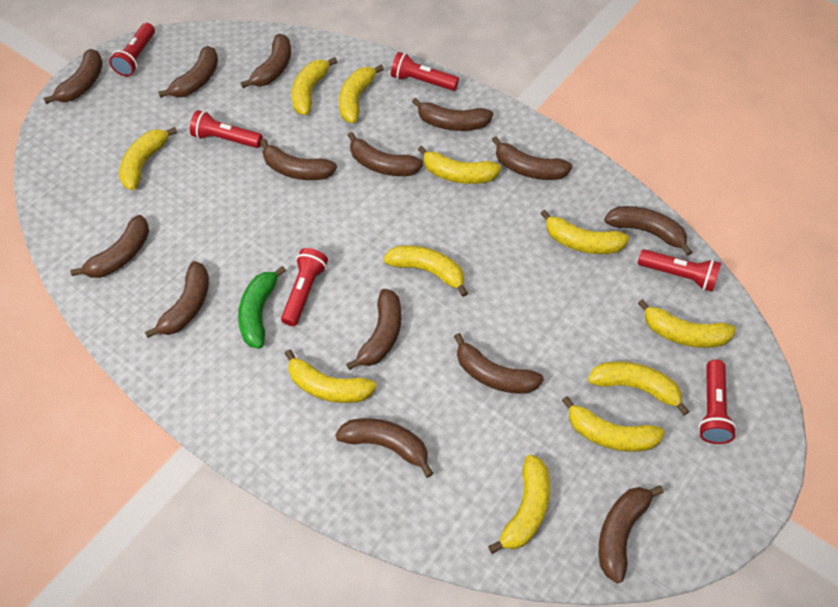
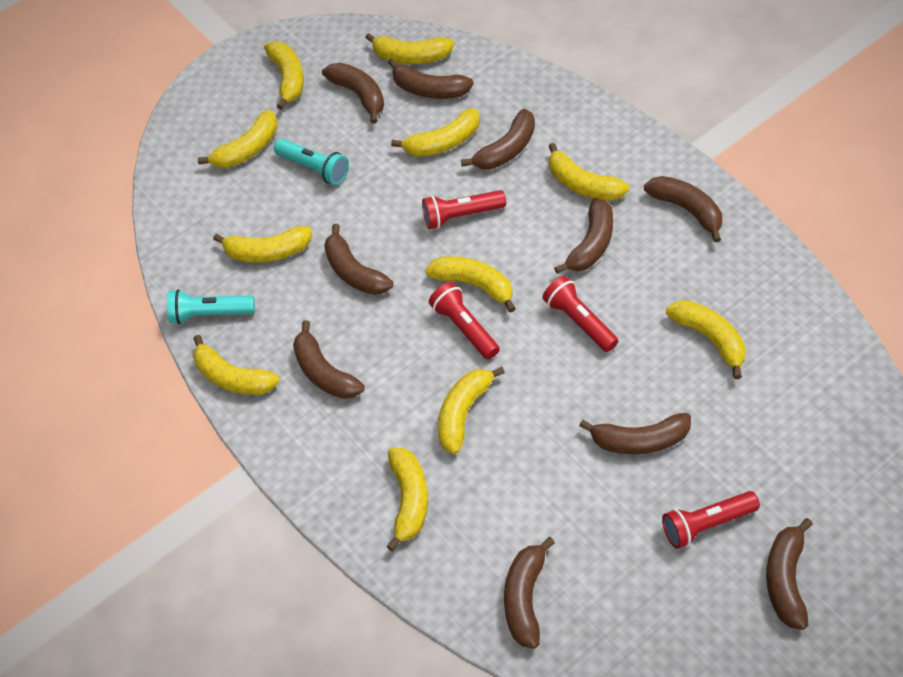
brown banana: [43,49,103,104] [70,215,149,278] [145,261,209,338] [158,46,218,98] [241,34,291,88] [260,139,337,180] [335,418,433,477] [346,289,401,370] [348,132,423,176] [412,98,493,131] [454,333,544,394] [492,137,572,180] [599,485,664,583] [604,206,692,256] = 14 -> [293,320,365,399] [322,63,384,124] [324,224,393,295] [388,59,474,99] [461,109,535,169] [504,537,555,649] [554,198,613,274] [579,413,691,454] [644,176,722,242] [766,518,813,630] = 10
green banana: [238,266,286,349] = 1 -> none = 0
red flashlight: [109,23,155,77] [190,110,263,148] [281,248,328,326] [391,52,459,91] [638,249,721,292] [698,360,736,444] = 6 -> [422,190,506,229] [429,282,500,360] [542,276,618,352] [662,491,760,549] = 4
turquoise flashlight: none = 0 -> [167,289,255,324] [274,139,349,185] = 2

